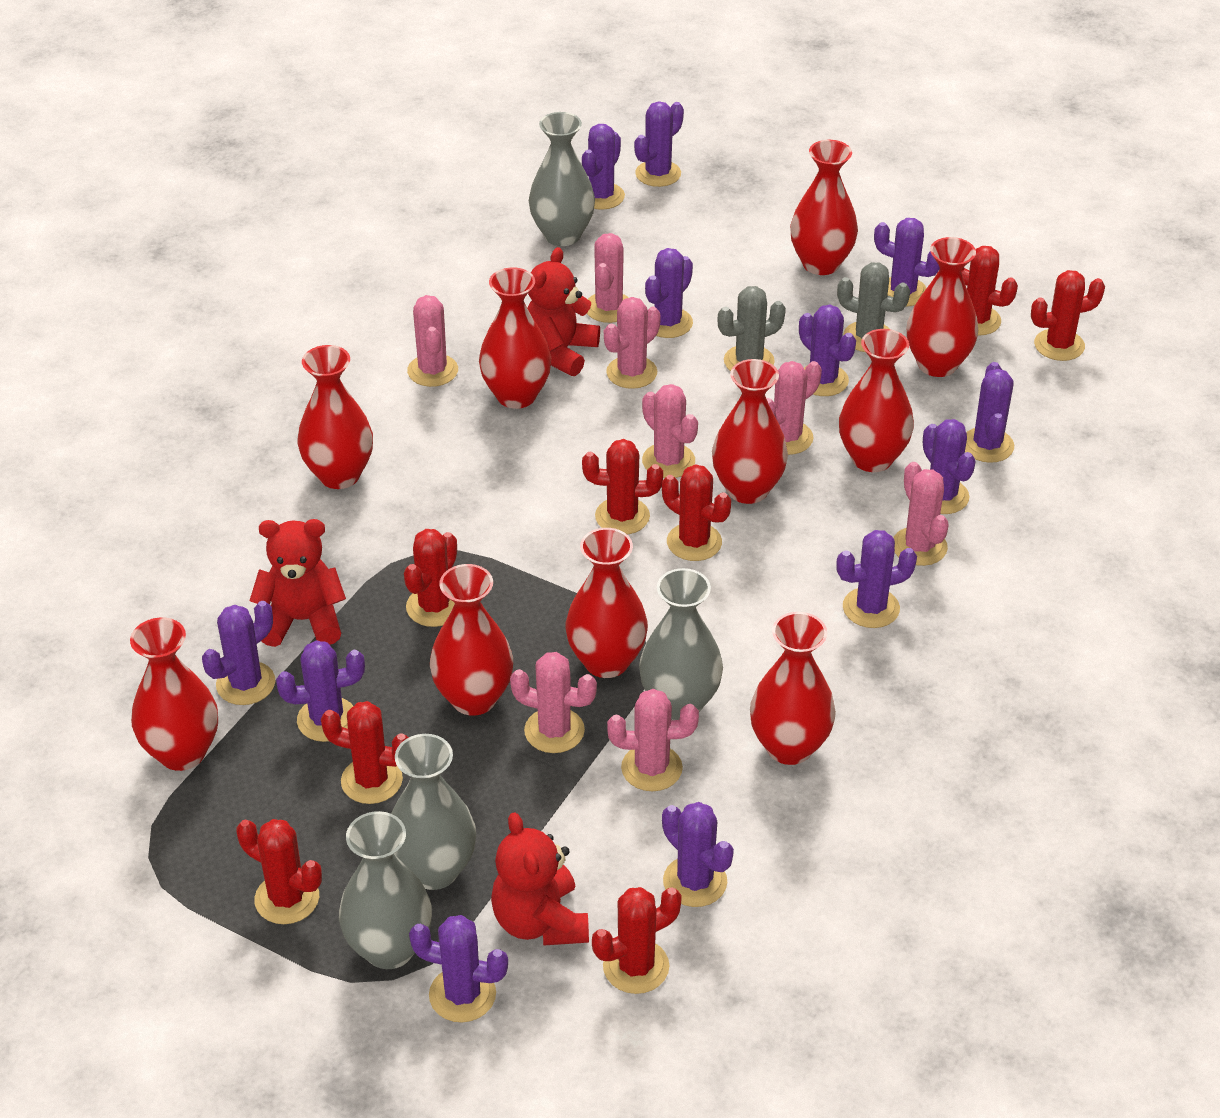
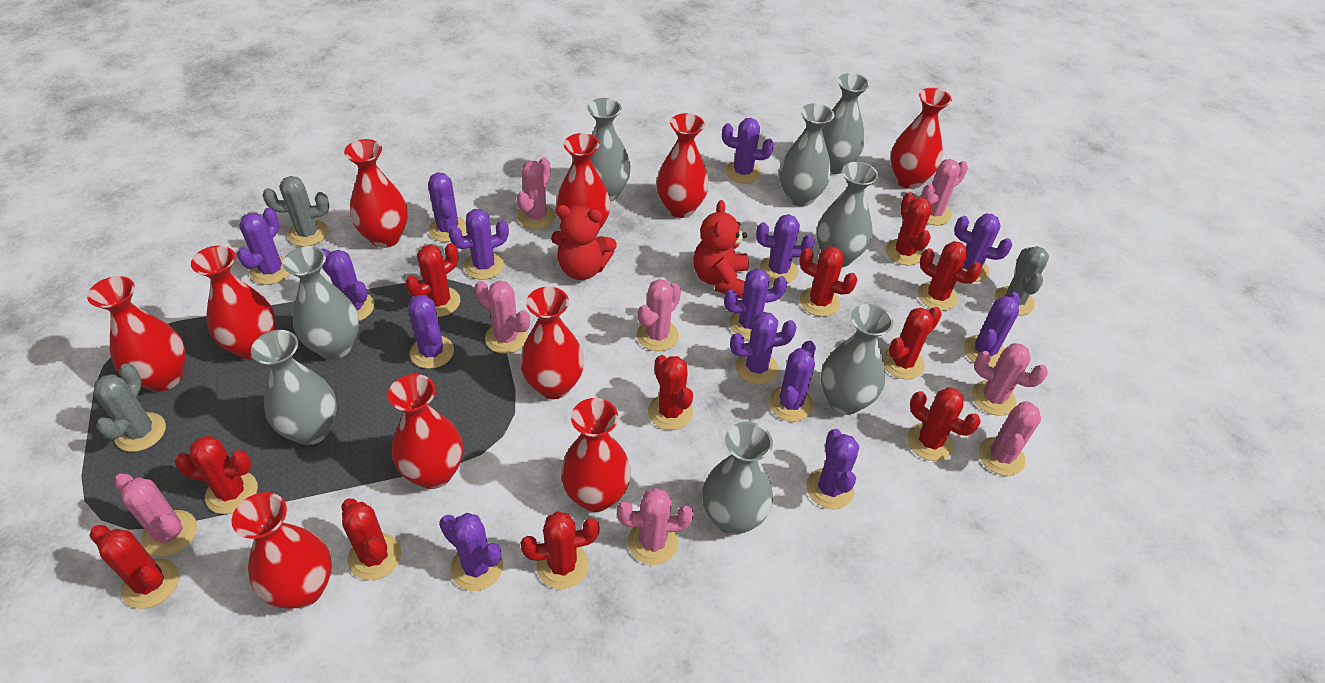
grey cactus: [718,286,786,371] [837,262,910,352] = 2 -> [94,364,166,452] [263,176,329,247] [994,246,1049,316] = 3
grey vase: [339,811,432,969] [391,734,476,890] [529,112,595,246] [639,568,723,720] = 4 -> [251,330,337,445] [283,246,359,359] [587,98,631,202] [702,422,773,535] [779,103,834,207] [817,162,878,267] [821,304,893,415] [822,73,870,174] = 8
purple cactus: [202,601,275,705] [276,641,365,742] [409,915,508,1022] [582,124,625,210] [634,101,684,187] [645,248,693,338] [662,802,734,907] [799,305,856,396] [836,530,917,628] [874,218,940,307] [923,419,976,514] [965,362,1014,463] = 12 -> [237,208,290,285] [321,248,374,321] [408,295,454,369] [428,172,467,242] [439,513,503,591] [449,209,509,280] [722,118,774,184] [724,268,787,340] [730,312,797,384] [756,214,815,283] [769,341,816,422] [806,429,859,509] [954,213,1012,282] [964,292,1020,367] = 14
red cactus: [237,819,322,924] [321,701,409,804] [404,529,457,627] [582,439,663,535] [592,887,682,994] [662,464,731,561] [961,246,1018,336] [1031,270,1105,361] = 8 -> [89,525,179,609] [175,436,258,514] [341,499,401,580] [406,243,460,317] [520,511,599,589] [648,355,693,430] [799,246,858,317] [882,307,942,379] [886,192,931,265] [907,387,981,461] [918,241,982,311] = 11
red teddy bear: [249,519,346,647] [491,812,589,946] [527,247,600,376] = 3 -> [551,205,617,280] [693,200,749,299] = 2

